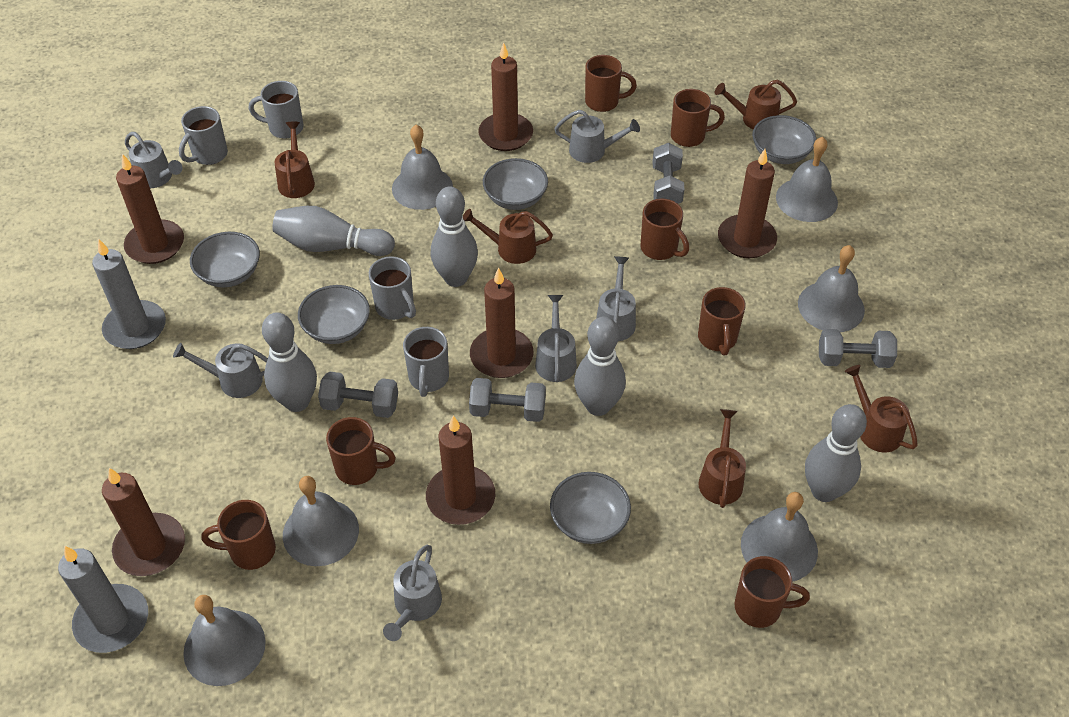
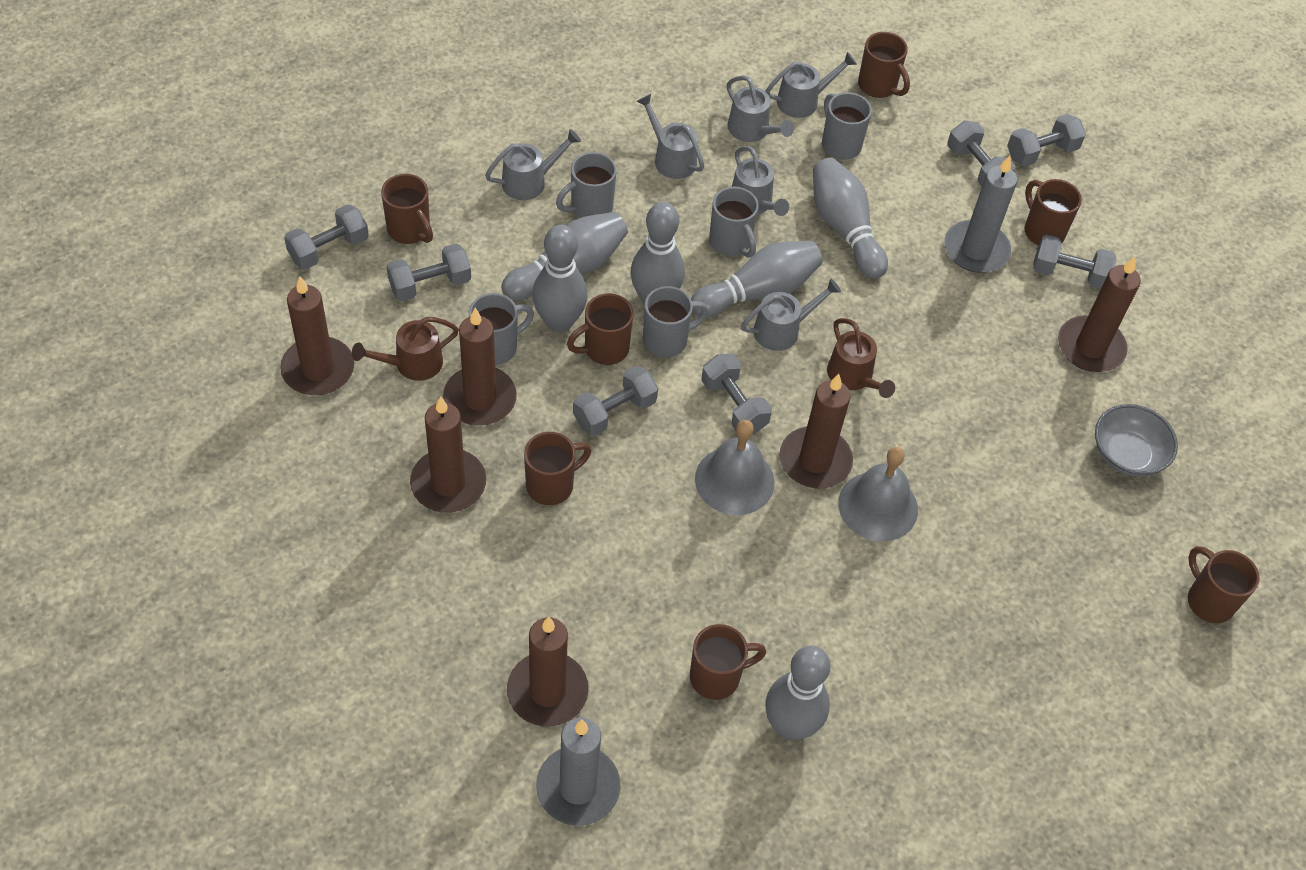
brown watering can: [275,122,315,198] [463,209,553,264] [698,409,746,508] [715,80,797,129] [845,365,918,452] = 5 -> [352,317,459,381] [827,318,895,398] = 2
grey bell: [183,595,266,686] [283,476,359,566] [392,125,453,210] [741,492,818,582] [776,137,838,222] [798,245,865,332] = 6 -> [695,420,775,515] [838,447,918,542] = 2
grey bowl: [190,232,260,287] [298,285,370,344] [483,158,548,210] [550,472,631,544] [752,115,816,164] = 5 -> [1095,404,1178,477] = 1
grey bowling pin: [262,312,317,412] [272,206,395,256] [430,186,478,287] [574,316,626,416] [805,404,867,502] = 5 -> [501,212,628,301] [532,225,587,333] [630,202,685,305] [691,241,823,318] [765,646,831,740] [813,158,888,279] = 6
grey dumbbell: [318,371,398,418] [469,378,546,422] [653,143,684,204] [819,329,897,368] = 4 -> [284,204,369,269] [386,244,471,301] [573,366,658,436] [701,354,772,434] [947,120,1015,186] [1007,114,1086,167] [1033,234,1117,289] = 7
grey mug: [179,106,228,165] [249,81,304,139] [369,256,416,320] [403,327,449,397] = 4 -> [469,293,534,365] [556,152,617,218] [643,286,708,357] [709,187,759,258] [822,92,872,160] = 5

